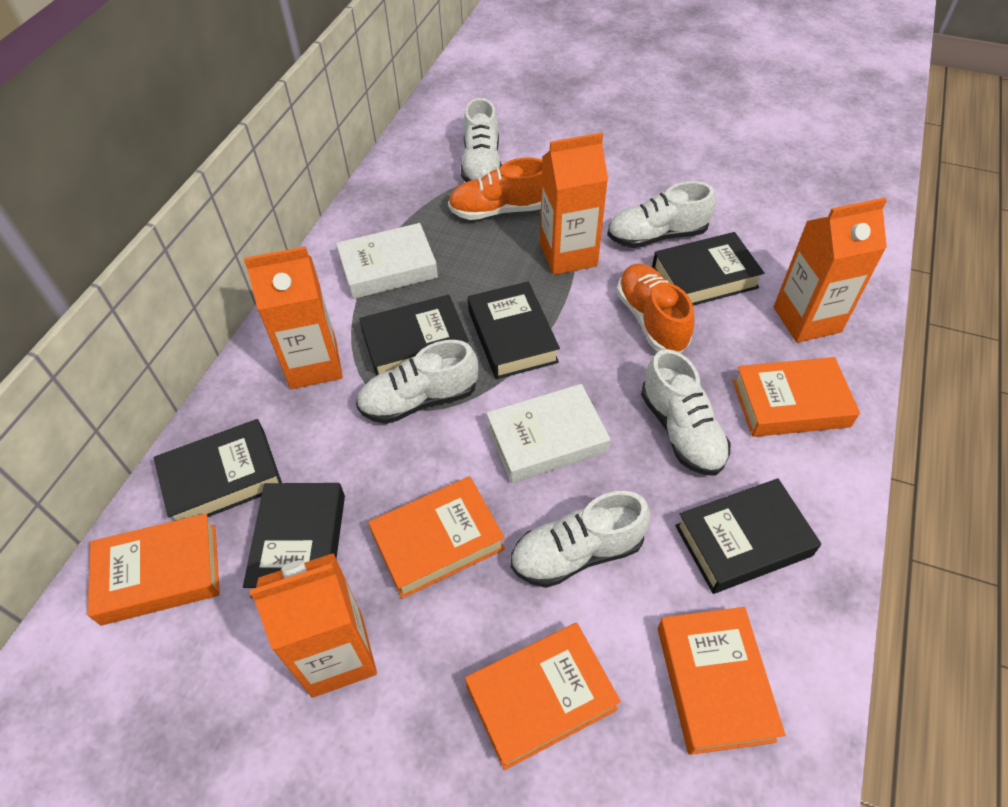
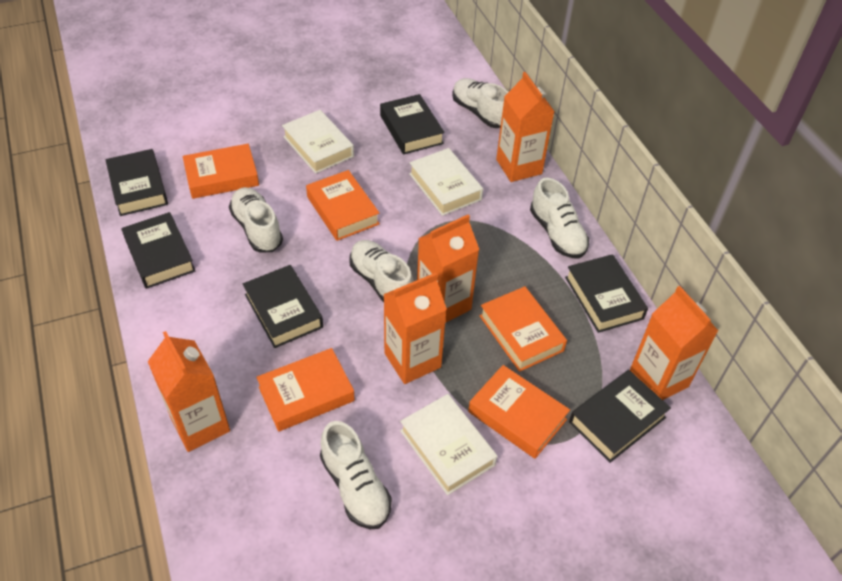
orange carton: [244,246,343,389] [250,553,377,698] [540,133,608,275] [774,198,887,343] = 4 -> [148,331,230,452] [383,273,447,384] [417,215,480,323] [496,72,555,182] [630,286,718,400] = 5
orange shoe: [448,157,542,220] [617,263,695,353] = 2 -> none = 0
white book: [336,223,438,299] [486,384,610,483] = 2 -> [282,110,354,174] [400,394,497,495] [409,148,483,216] = 3

